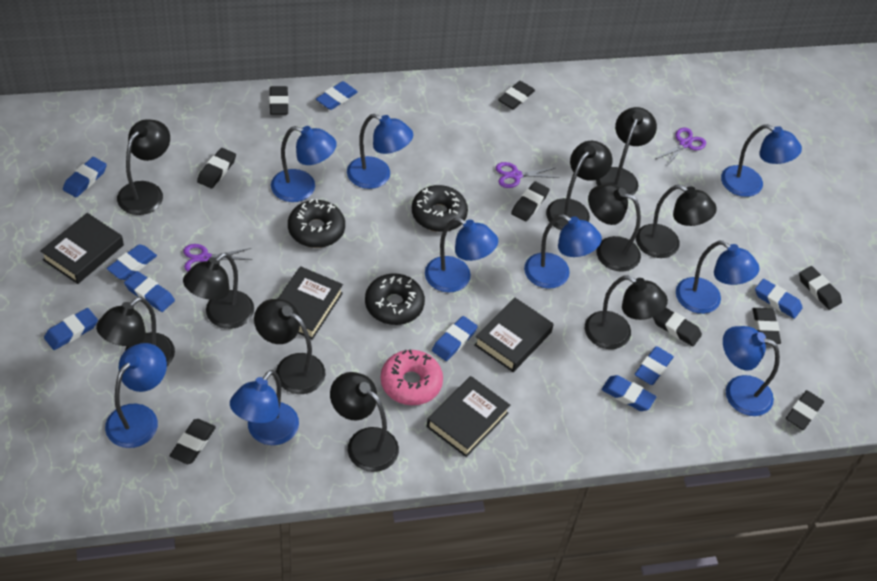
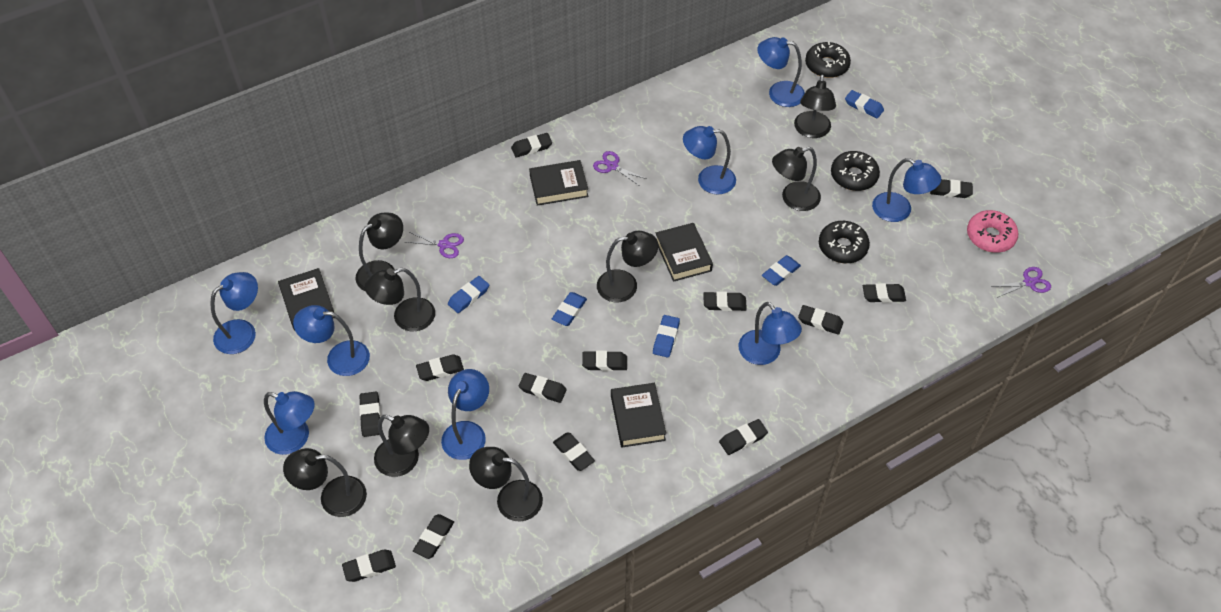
black eraser: [170,419,216,464] [197,148,236,188] [269,86,289,115] [498,81,535,109] [511,181,550,221] [653,308,702,346] [753,308,781,344] [786,390,824,430] [799,266,842,310] = 9 -> [342,550,396,582] [359,392,381,437] [413,514,454,559] [416,354,464,381] [511,133,552,158] [519,373,567,403] [553,432,595,471] [582,351,627,371] [703,291,747,311] [719,419,768,455] [798,305,843,335] [863,283,906,303] [930,179,973,198] = 13
black lamp: [96,297,175,366] [117,119,170,215] [183,253,254,329] [254,299,325,394] [330,372,399,472] [546,141,612,230] [585,275,668,349] [588,184,641,272] [596,107,657,195] [636,185,717,258] = 10 -> [283,448,367,517] [356,213,403,291] [365,268,435,331] [374,415,429,477] [469,447,543,521] [597,231,658,302] [772,147,821,211] [794,74,836,138] = 8
blue eraser: [44,308,98,350] [63,157,107,197] [107,244,157,280] [124,271,175,312] [316,81,358,110] [432,316,478,361] [602,375,657,411] [635,346,674,385] [755,278,803,319] = 9 -> [448,276,489,313] [552,292,587,326] [653,315,680,358] [762,255,801,286] [845,90,884,118] = 5
blue lamp: [105,343,167,448] [230,370,299,445] [271,126,337,202] [347,114,413,189] [425,218,498,293] [524,214,602,289] [676,240,759,314] [721,124,802,197] [723,326,780,416] = 9 -> [210,272,258,354] [264,391,315,455] [293,305,370,376] [441,369,489,460] [683,126,736,195] [739,302,802,365] [757,37,805,107] [872,158,941,222] = 8

